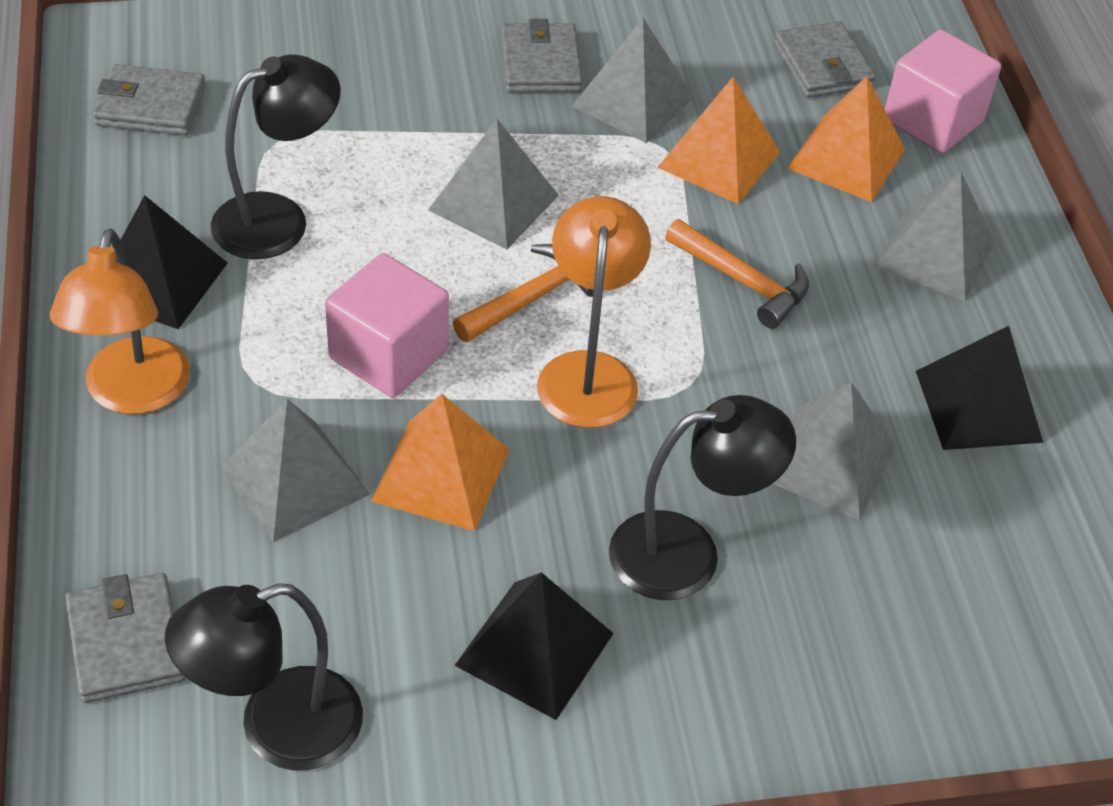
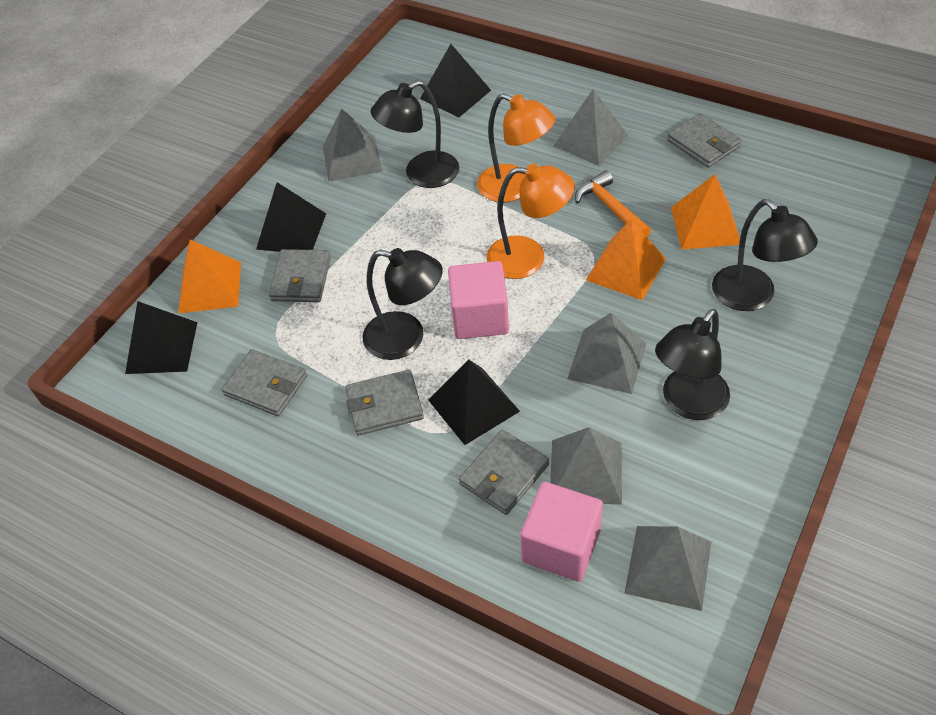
black lamp: [165,583,363,770] [211,54,340,259] [609,395,796,600] = 3 -> [363,248,443,360] [371,81,459,188] [655,309,730,420] [712,199,818,311] = 4
black pyramid: [116,195,228,329] [454,572,614,720] [916,326,1043,450] = 3 -> [125,301,198,374] [256,182,326,252] [420,44,491,118] [428,359,520,445] = 4
grey wallet: [65,573,185,703] [93,64,206,136] [501,19,583,93] [773,21,876,98] = 4 -> [222,349,307,416] [269,249,331,302] [345,370,424,435] [459,429,549,515] [667,113,742,168] = 5
orange hammer: [453,244,594,342] [665,219,809,329] = 2 -> [575,170,651,237] = 1

